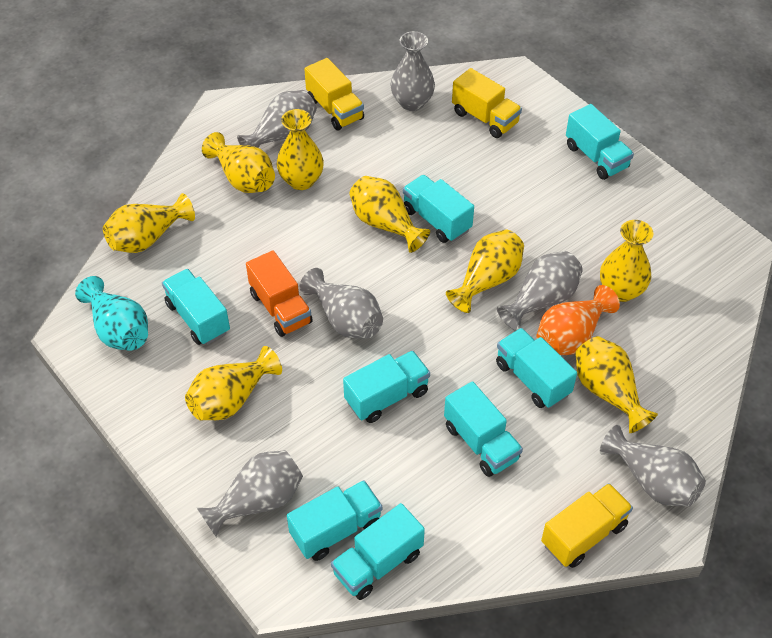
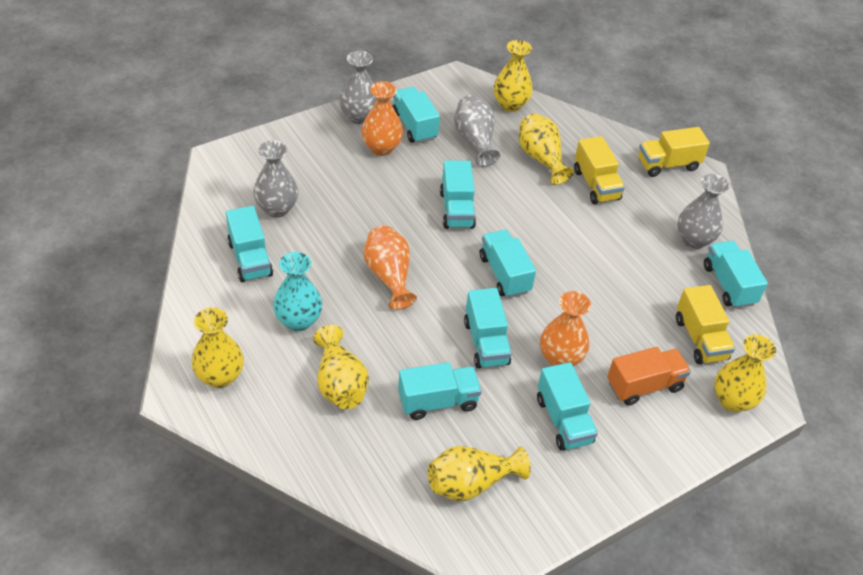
grey vase: [197,450,303,538] [237,90,317,148] [299,268,383,338] [391,31,435,111] [497,251,583,331] [600,425,706,507] = 6 -> [253,140,298,217] [339,51,377,124] [454,95,500,167] [677,174,730,249] = 4
orange vase: [536,285,620,355] = 1 -> [361,81,403,156] [364,226,417,310] [540,291,591,366] = 3
yellow vase: [103,193,195,253] [185,346,282,420] [202,132,275,193] [277,109,324,190] [349,176,430,253] [446,229,524,313] [575,336,658,433] [600,220,654,302] = 8 -> [191,307,244,388] [313,325,369,409] [428,446,530,501] [494,40,533,112] [519,113,574,185] [714,334,776,412] = 6

